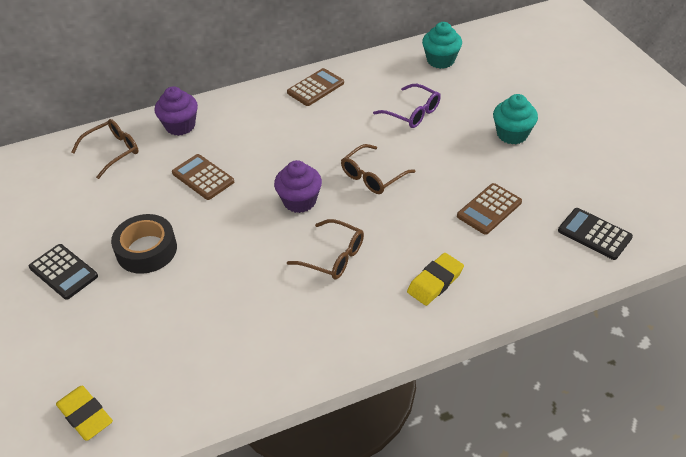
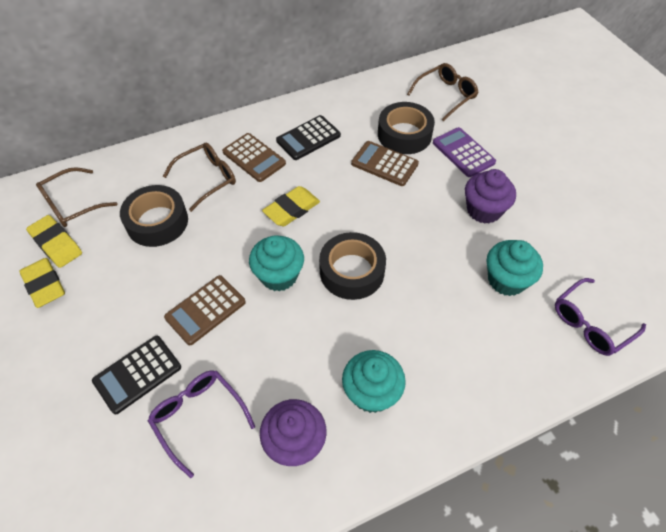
black tape: [111,214,177,274] = 1 -> [120,185,188,247] [319,232,386,300] [378,102,435,154] = 3
purple calculator: none = 0 -> [433,127,496,177] = 1
purple glasses: [373,84,441,128] = 1 -> [148,370,255,478] [555,278,646,356] = 2
turquoise cupcake: [422,22,462,69] [493,94,538,144] = 2 -> [249,236,304,291] [342,350,406,413] [487,240,543,296] = 3
yellow eraser: [56,386,113,441] [407,253,464,306] = 2 -> [19,258,65,308] [26,215,82,268] [262,186,320,226] = 3

